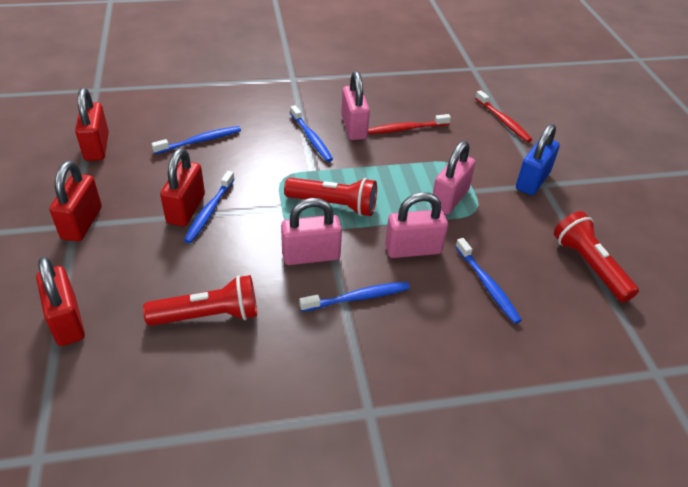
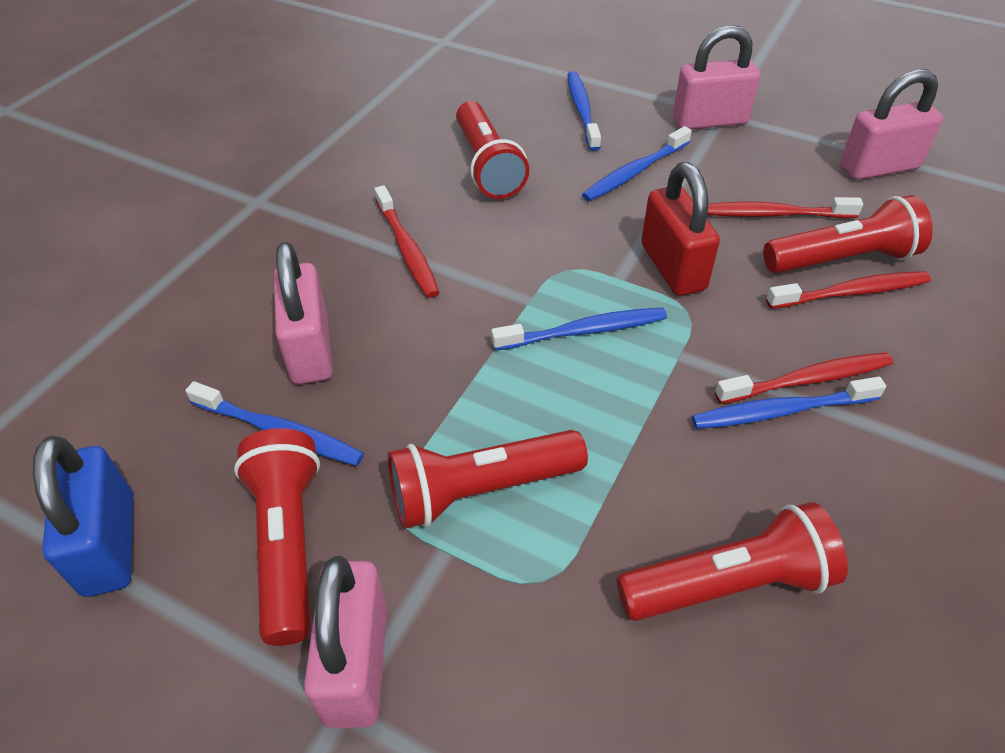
red flashlight: [143,275,257,326] [284,178,377,216] [554,211,639,302] = 3 -> [234,428,320,646] [388,430,588,529] [456,101,529,199] [617,502,848,621] [763,195,933,273] = 5
red padlock: [36,257,85,346] [49,161,102,241] [75,88,109,161] [160,148,205,226] = 4 -> [641,162,720,296] = 1
red toothbrush: [368,114,451,134] [475,90,532,142] = 2 -> [375,185,440,298] [708,197,863,218] [715,352,893,404] [766,271,931,309] = 4

